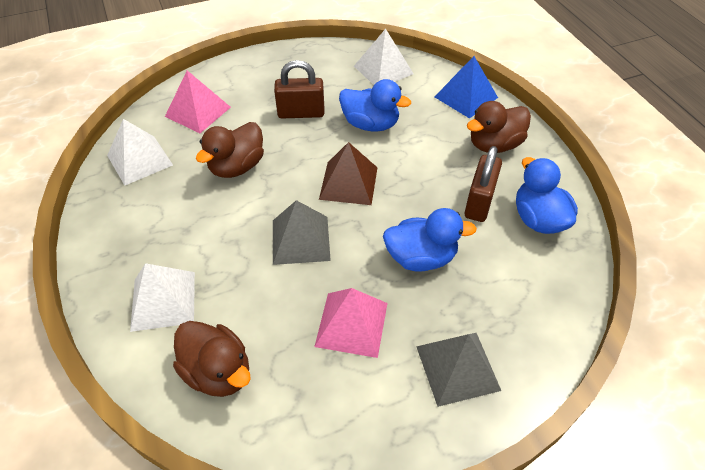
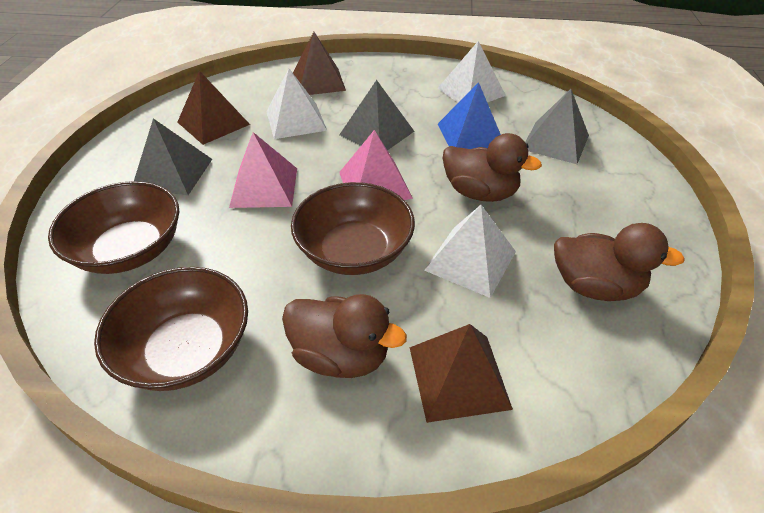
blue duck: [339,79,411,131] [383,208,477,272] [516,157,578,234] = 3 -> none = 0
brown bowl: none = 0 -> [48,181,179,274] [94,267,248,391] [291,182,415,275] = 3
brown padlock: [274,60,325,118] [465,146,502,222] = 2 -> none = 0
brown pyramid: [319,142,378,205] = 1 -> [178,71,250,145] [293,32,346,95] [410,324,513,423] = 3
grey pyramid: [273,200,331,265] [416,333,501,407] = 2 -> [134,118,212,195] [339,80,415,150] [525,89,589,164] = 3

